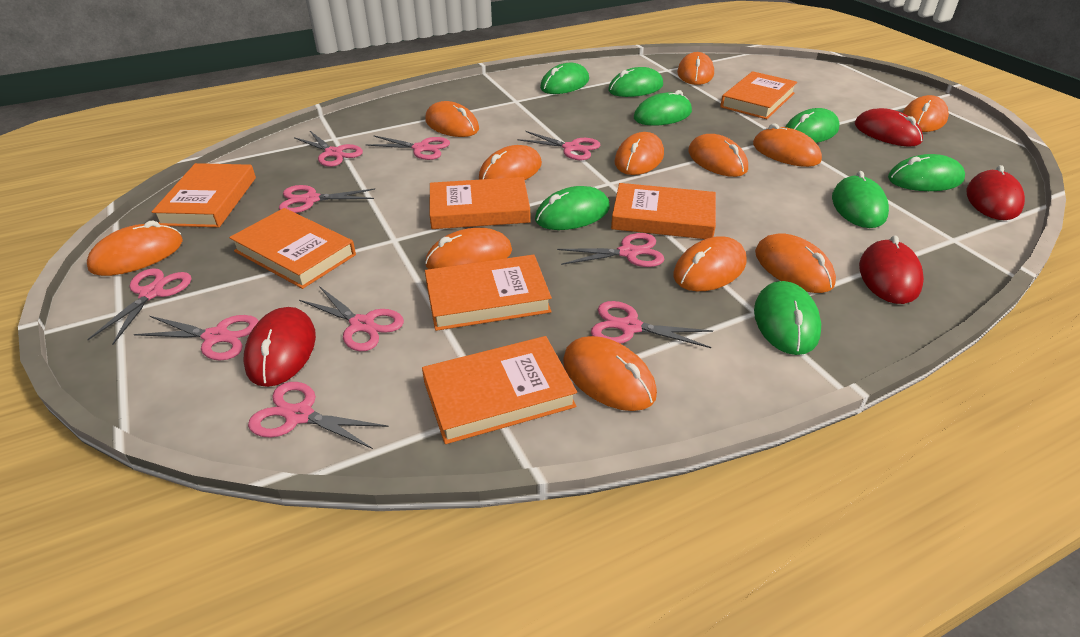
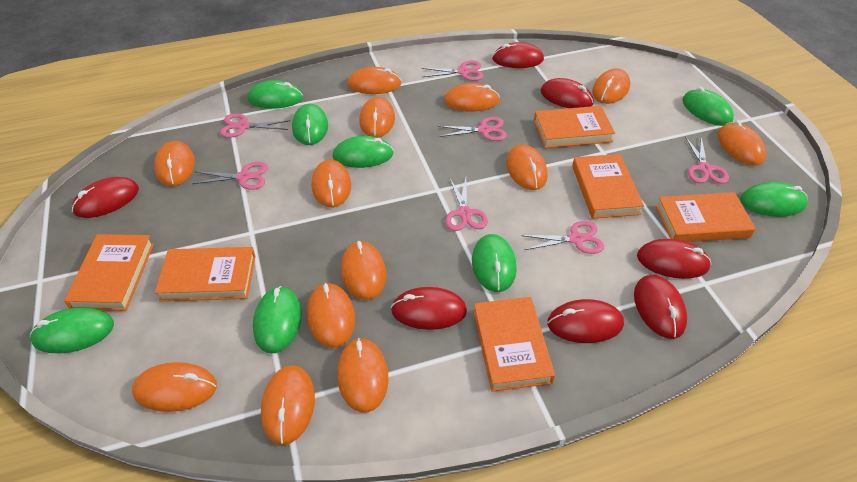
orange book: [152,163,256,227] [229,208,356,289] [422,336,577,444] [425,255,552,331] [429,177,531,229] [611,183,716,239] [720,71,797,119] = 7 -> [64,234,154,311] [155,247,255,301] [473,297,555,392] [534,106,615,148] [572,154,644,219] [656,192,756,242] = 6
orange mouse: [87,220,183,276] [425,101,479,137] [425,228,512,269] [479,145,542,180] [563,336,657,411] [615,132,664,175] [673,236,746,291] [677,52,714,85] [688,134,748,177] [753,124,822,167] [755,233,836,293] [903,95,949,132] = 12 -> [132,362,217,412] [154,141,195,186] [261,365,315,445] [307,283,355,348] [312,160,351,208] [337,338,389,413] [341,241,386,300] [347,67,401,94] [359,97,395,138] [444,83,500,112] [506,144,548,190] [592,68,630,104] [718,120,766,166] = 13
pink scissors: [87,268,192,345] [134,315,259,360] [248,382,389,449] [279,185,375,213] [294,131,363,167] [299,286,404,351] [366,135,450,160] [517,131,600,160] [557,233,664,267] [591,301,713,348] = 10 -> [192,162,268,190] [220,114,290,137] [421,61,484,81] [438,117,507,141] [445,178,488,231] [521,221,604,254] [685,136,729,184] = 7
red mouse: [243,307,316,387] [855,108,923,147] [859,235,924,304] [966,165,1025,220] = 4 -> [72,177,139,218] [391,287,467,330] [492,42,544,68] [540,78,593,108] [547,299,624,343] [634,275,687,339] [637,239,711,279] = 7

